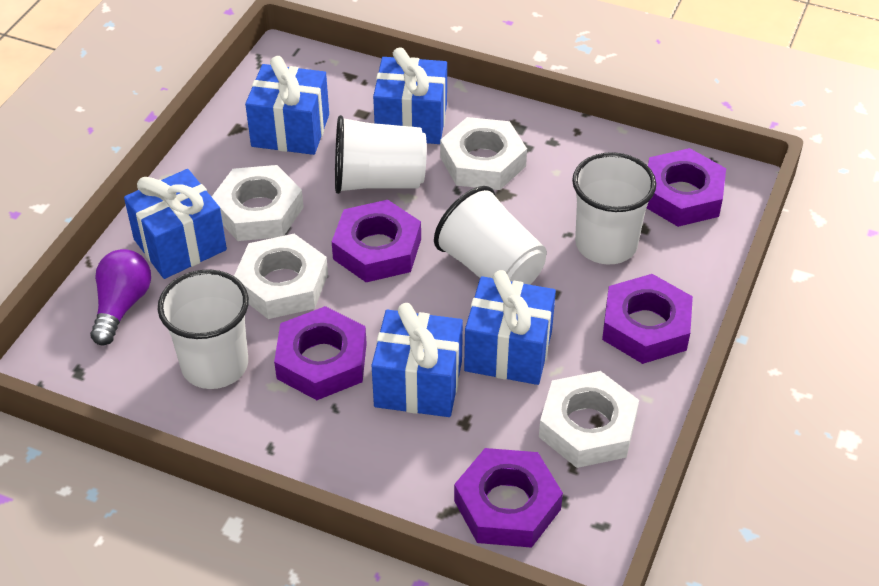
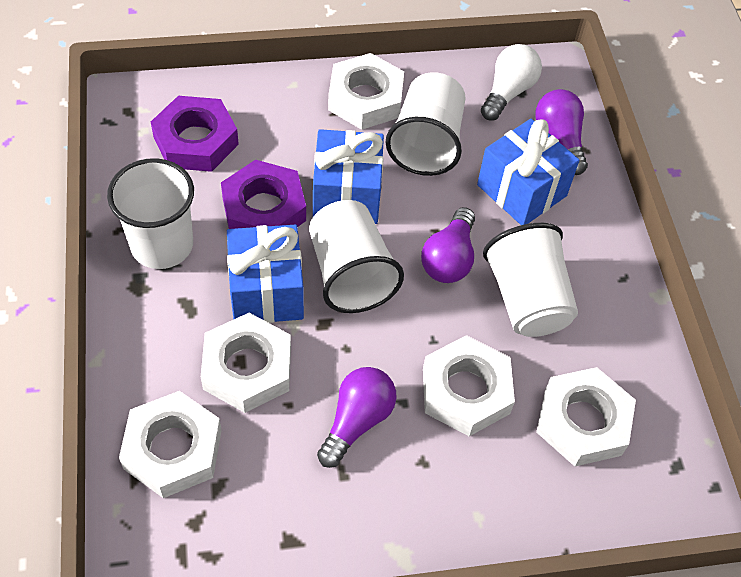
blue gift: [124,169,227,279] [245,56,329,155] [372,303,463,417] [373,47,447,144] [464,270,556,385] = 5 -> [227,225,304,323] [313,129,384,224] [477,119,579,225] = 3
purple light bulb: [90,249,151,345] = 1 -> [317,367,397,468] [421,207,475,283] [535,89,588,175] = 3
purple nut: [274,306,367,400] [332,200,421,282] [454,448,563,548] [602,274,693,364] [647,148,726,227] = 5 -> [151,96,239,172] [221,160,306,229] = 2
white light bulb: none = 0 -> [481,44,542,120] = 1
white nut: [212,165,304,241] [234,234,328,319] [440,117,527,190] [539,371,639,468] = 4 -> [119,391,222,498] [201,313,291,413] [328,53,404,130] [423,335,515,436] [536,367,636,466] = 5

